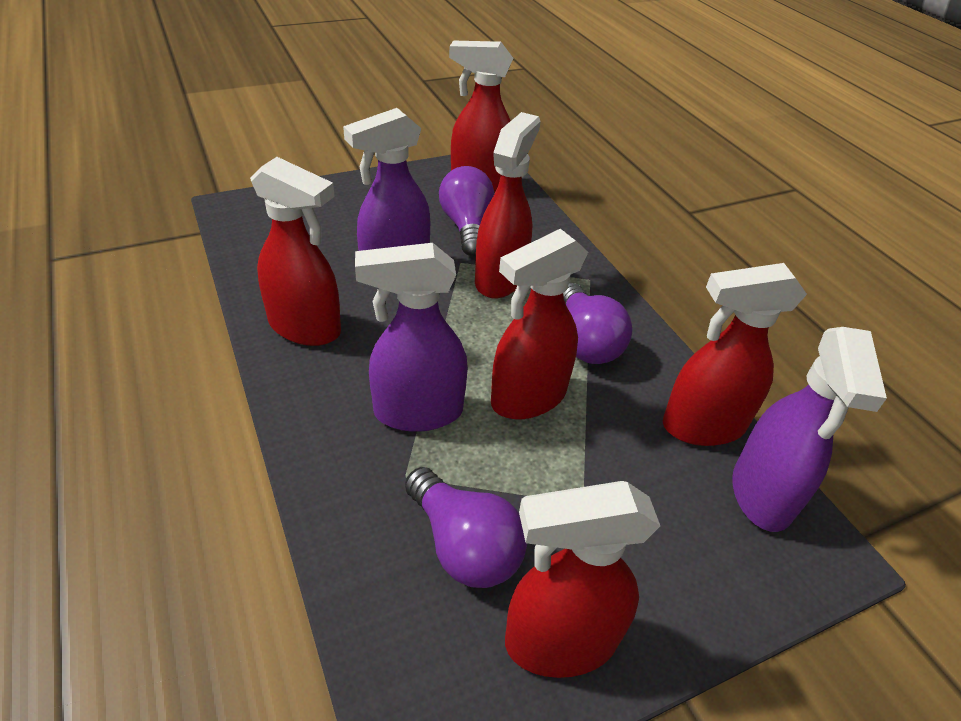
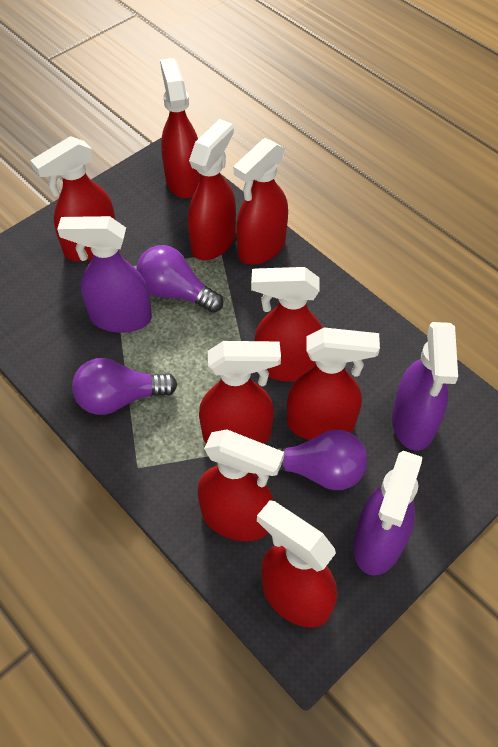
red spray bottle: [250,157,341,346] [449,40,513,192] [475,112,541,298] [491,229,588,419] [505,481,660,678] [663,263,807,446] = 6 -> [30,136,115,261] [160,58,200,198] [188,119,236,260] [197,430,284,541] [199,341,281,444] [234,138,288,265] [251,267,323,382] [257,500,337,628] [287,328,380,440] = 9

